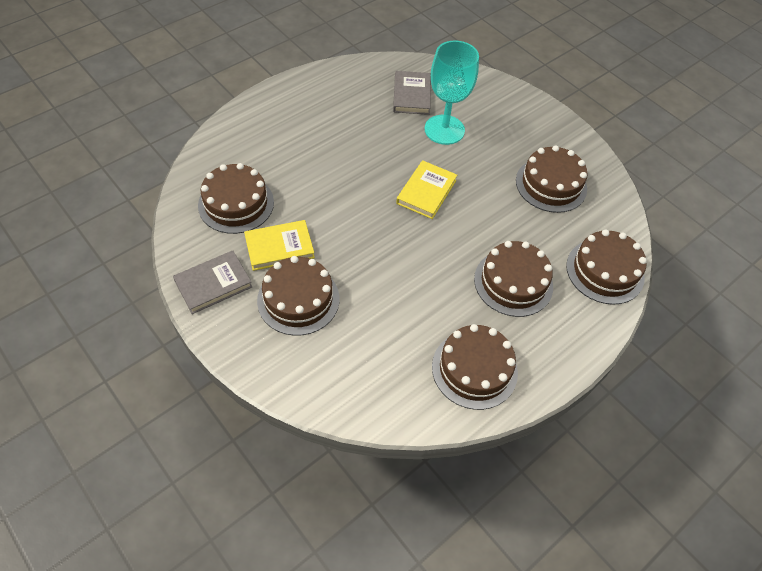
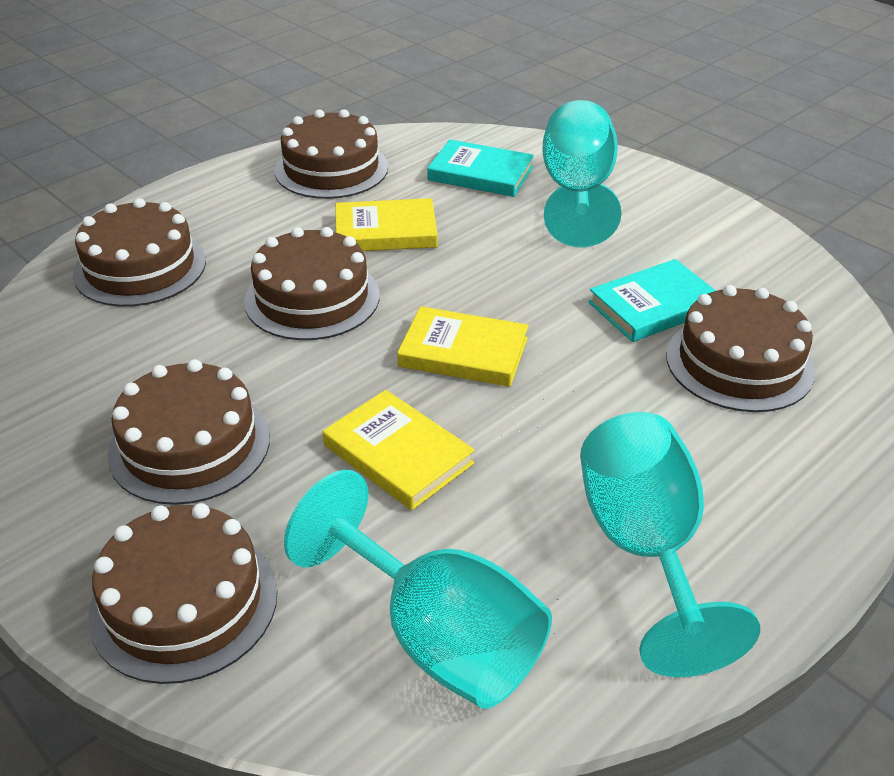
grey book: [173,251,252,314] [393,71,431,115] = 2 -> none = 0
turquoise book: none = 0 -> [428,139,534,197] [588,259,716,342] = 2
turquoise goblet: [425,41,479,145] = 1 -> [284,470,552,709] [542,100,622,247] [580,412,760,677] = 3
yellow book: [244,220,315,271] [396,160,457,219] = 2 -> [323,390,475,510] [335,198,438,251] [397,306,528,387] = 3

